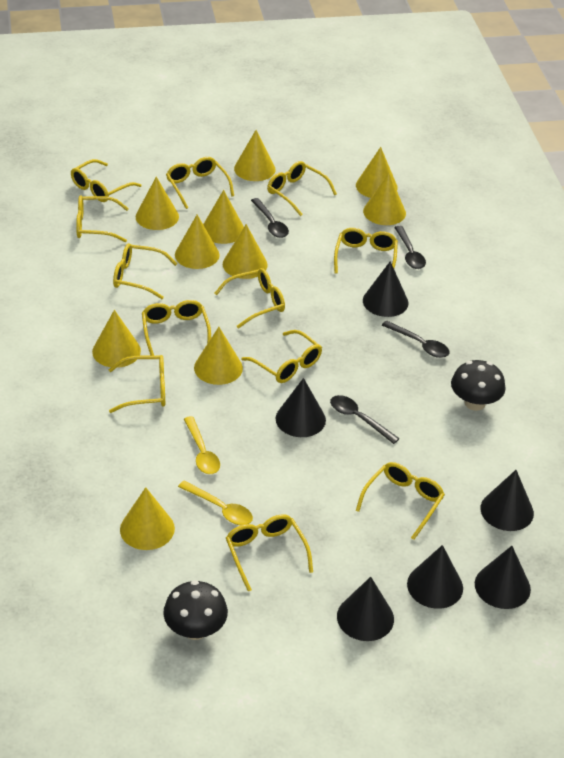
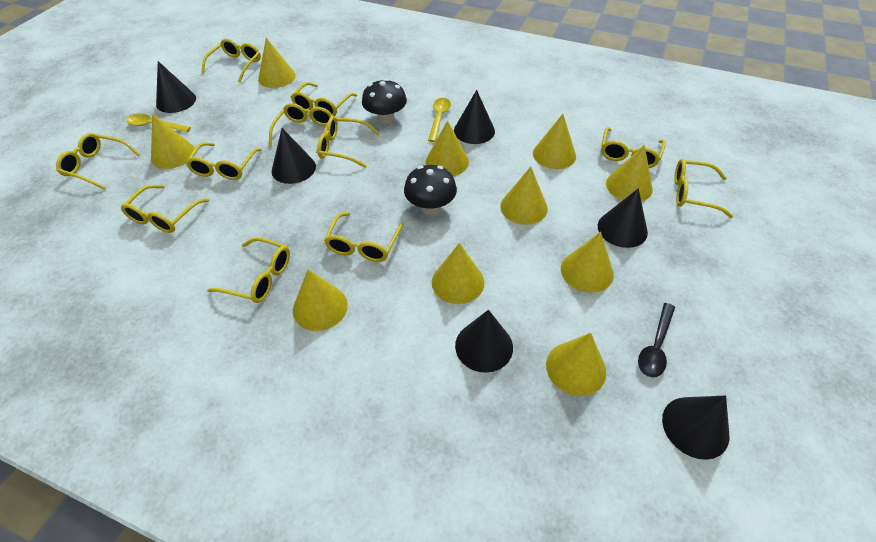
black spoon: [251,198,289,238] [330,395,400,444] [382,320,449,358] [394,226,426,269] = 4 -> [638,303,675,377] = 1
yellow glasses: [71,159,141,202] [76,195,129,242] [109,355,165,413] [113,243,177,299] [142,300,211,356] [166,157,234,209] [215,268,285,328] [226,514,313,591] [241,330,322,383] [267,161,337,216] [334,228,398,274] [356,462,445,540] = 12 -> [56,133,140,190] [121,185,209,233] [186,143,262,180] [201,39,261,83] [207,237,290,303] [269,103,333,153] [291,82,357,116] [317,116,380,168] [324,212,404,262] [601,127,666,168] [674,159,733,218] = 11

